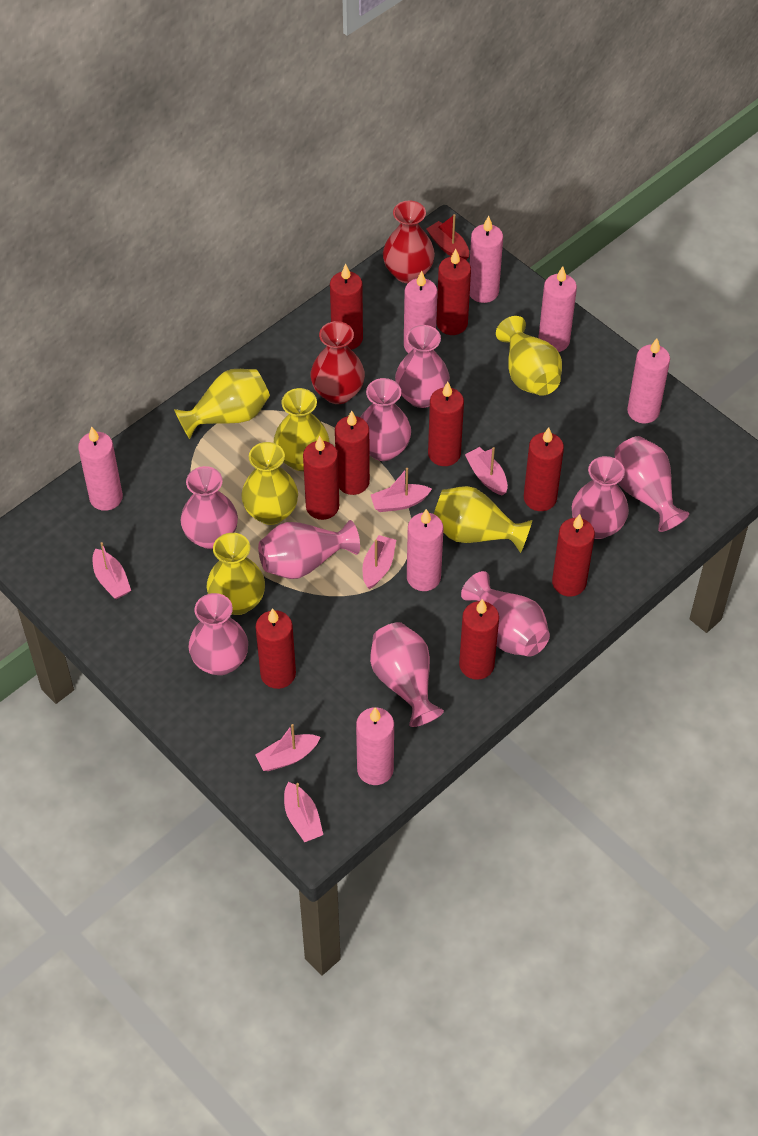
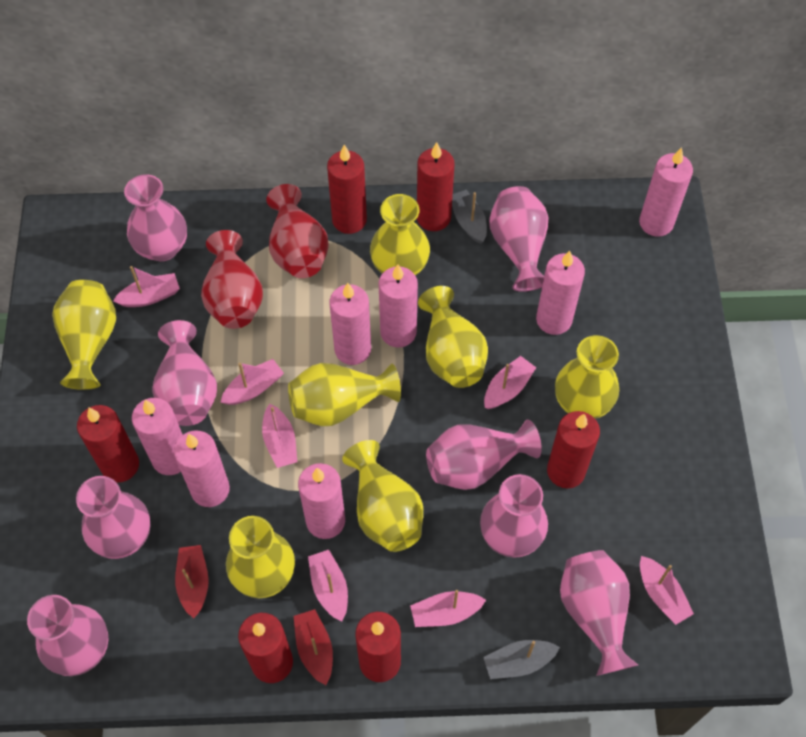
grey boat: none = 0 -> [452,190,487,244] [483,640,560,679] = 2
pink boat: [93,542,131,599] [256,724,320,771] [284,782,323,842] [363,535,396,589] [371,468,432,512] [465,447,508,495] = 6 -> [113,266,180,307] [220,359,284,405] [262,403,297,468] [308,550,348,621] [410,590,486,627] [484,356,536,409] [640,556,694,625] = 7
pink vase: [180,466,238,549] [188,593,248,675] [258,520,360,579] [360,378,411,461] [370,622,444,727] [395,325,450,408] [461,571,550,657] [572,456,629,539] [615,436,689,532] = 9 -> [27,595,108,676] [76,476,151,559] [124,174,187,261] [152,320,217,426] [426,419,542,490] [480,474,548,558] [489,186,548,292] [560,550,638,676] = 8
red boat: [426,214,469,260] = 1 -> [175,545,209,618] [293,609,333,685] = 2
red candle: [255,608,296,689] [303,436,339,520] [330,264,363,350] [335,410,370,495] [428,382,464,466] [436,249,471,335] [459,599,499,680] [524,427,564,511] [552,514,595,597] = 9 -> [77,405,139,482] [238,613,293,683] [327,145,367,234] [355,612,401,682] [417,142,454,231] [547,411,600,488] = 6
yellow vase: [174,369,270,439] [207,533,265,615] [241,442,298,525] [274,388,329,471] [434,486,532,553] [496,316,562,396] = 6 -> [52,280,116,390] [226,516,295,598] [288,363,401,426] [342,440,423,552] [370,194,430,275] [418,286,488,388] [555,335,619,419] = 7

